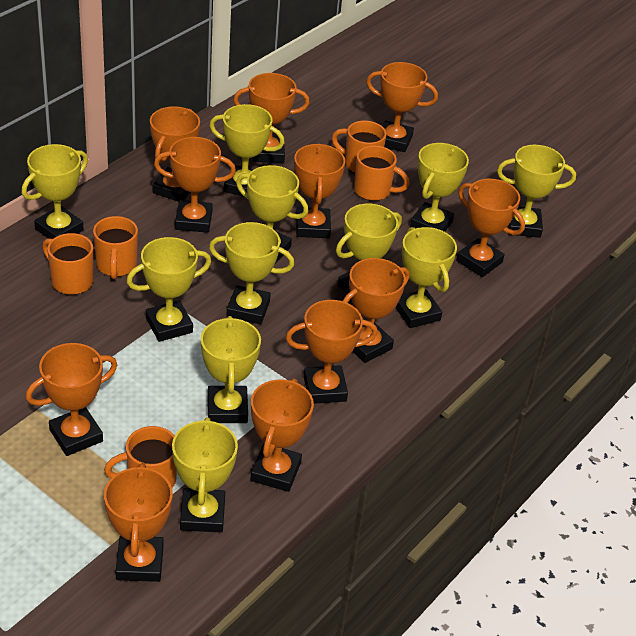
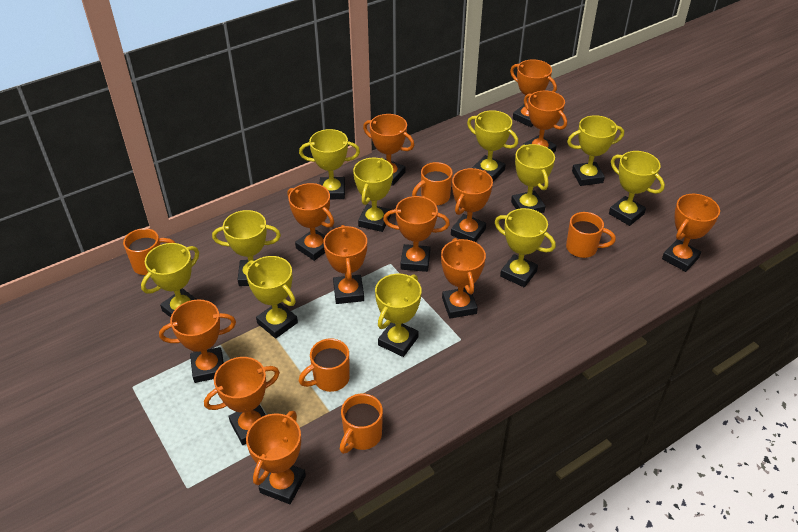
orange trophy: [26,343,117,456] [104,463,173,582] [150,106,200,202] [154,137,236,233] [233,73,309,163] [250,378,314,492] [286,300,377,404] [294,144,345,238] [343,258,410,363] [366,62,438,152] [456,179,525,277] = 11 -> [159,299,236,383] [204,357,280,445] [246,411,306,504] [287,183,334,261] [323,225,367,304] [363,114,415,186] [383,196,450,272] [441,238,486,319] [451,168,493,242] [510,59,557,127] [523,90,567,153] [662,194,720,272] = 12

